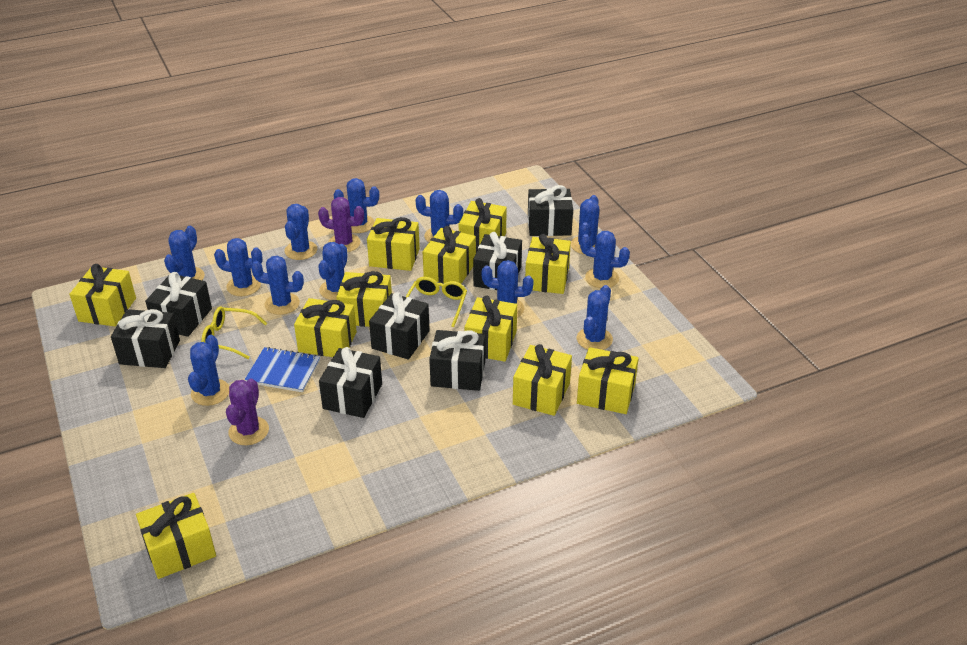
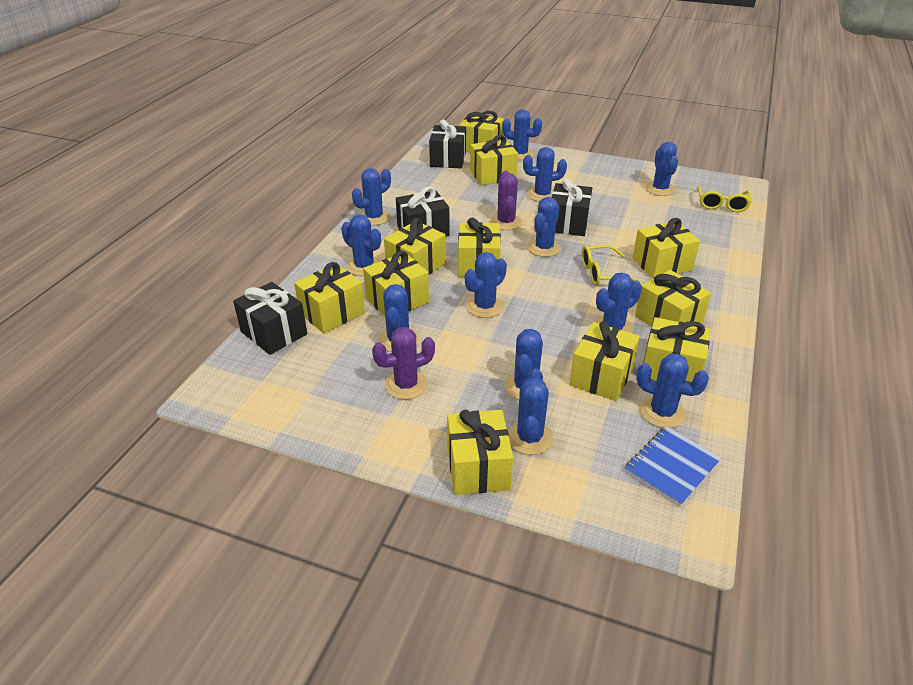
black gift: [111,309,180,368] [145,272,212,337] [319,347,382,418] [369,292,430,360] [429,330,485,391] [473,232,522,290] [528,185,573,236] = 7 -> [233,282,307,355] [396,186,450,237] [429,120,466,169] [552,179,592,236] = 4

